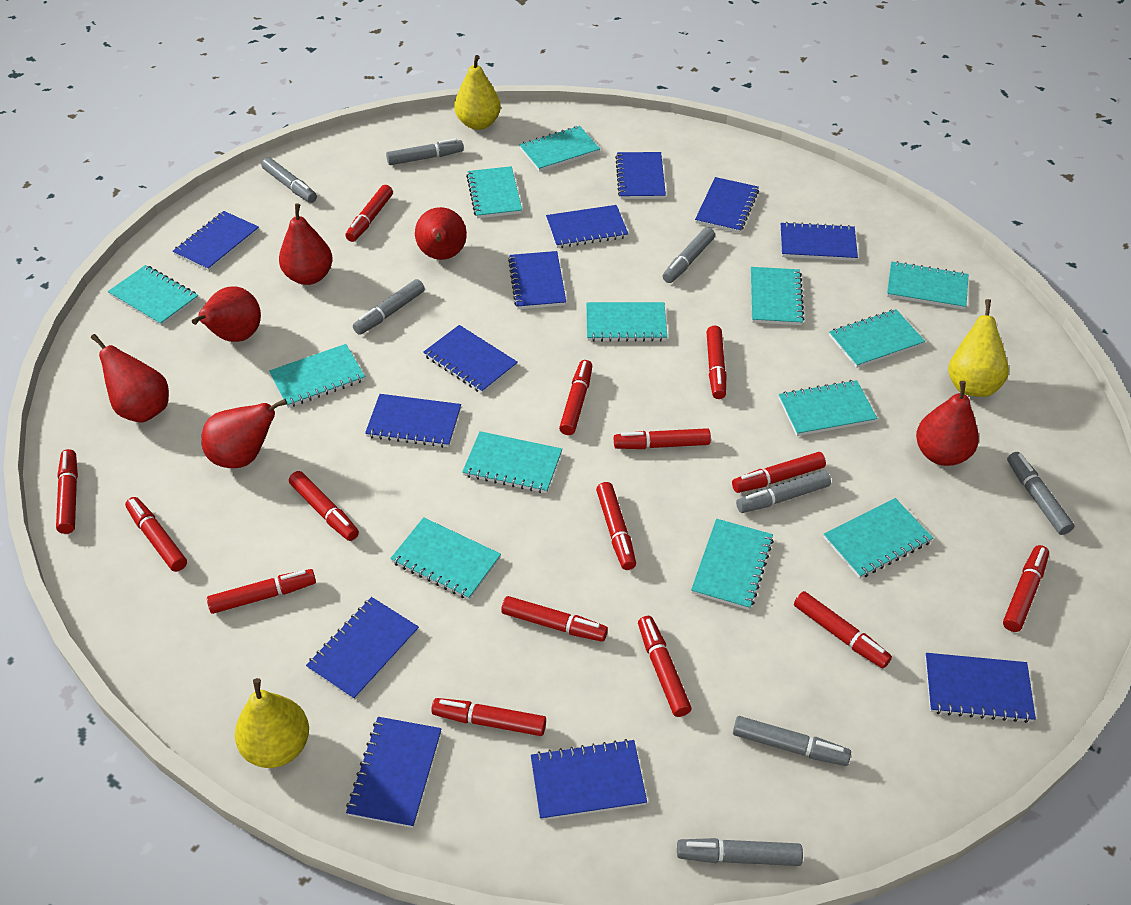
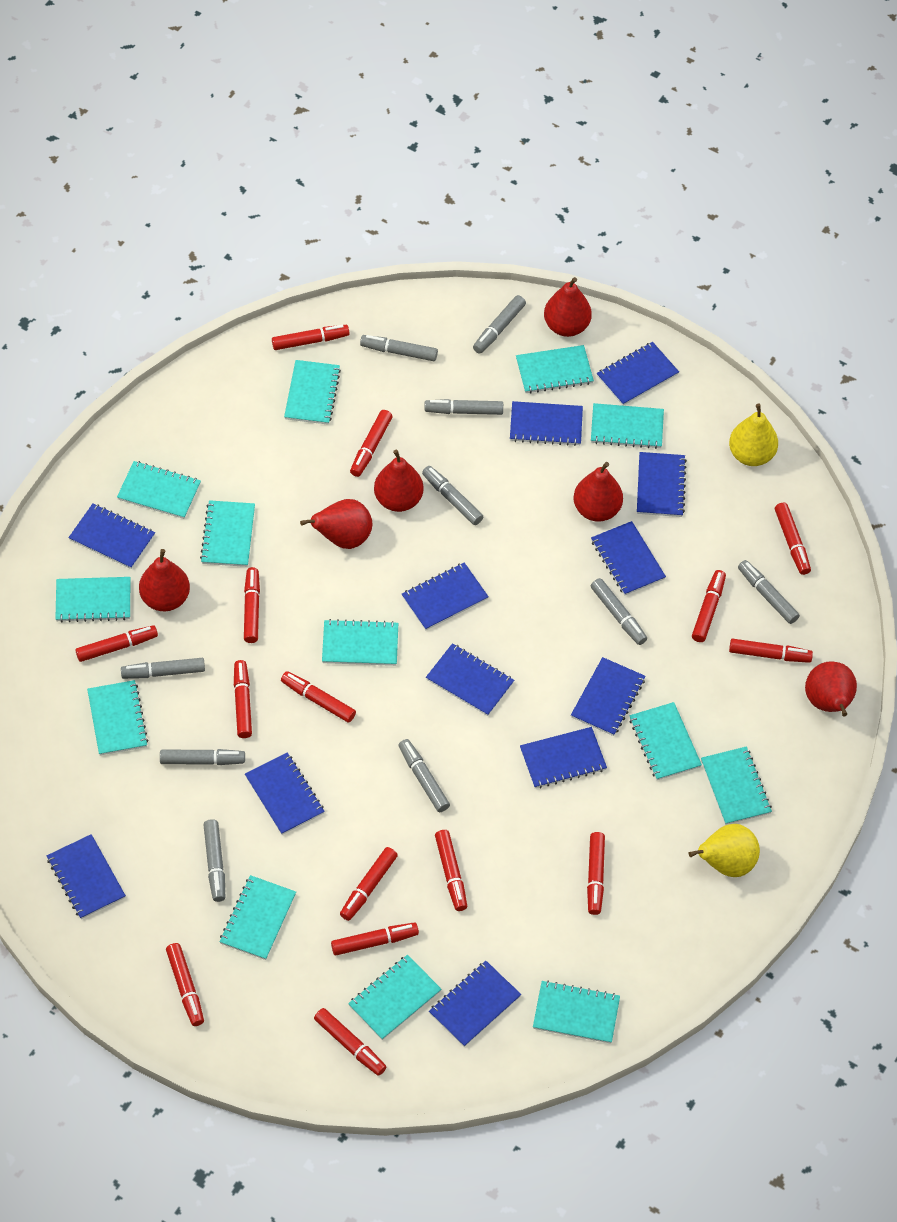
grey marker: [262,157,317,203] [353,279,425,335] [386,138,464,165] [663,227,715,283] [677,838,803,866] [733,716,851,766] [736,470,831,513] [1007,452,1074,535] = 8 -> [121,658,205,679] [160,749,245,765] [203,819,225,902] [360,335,438,361] [398,739,450,812] [422,466,483,525] [424,399,503,415] [473,295,526,353] [591,578,647,645] [738,560,800,624] = 10
yellow pear: [235,678,309,768] [454,55,501,130] [948,299,1009,397] = 3 -> [688,824,760,877] [729,404,778,466] = 2

